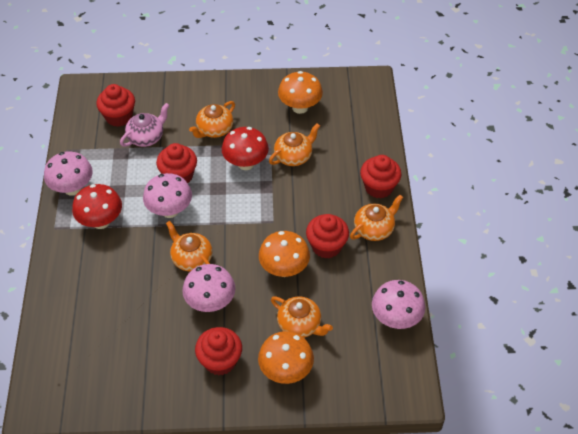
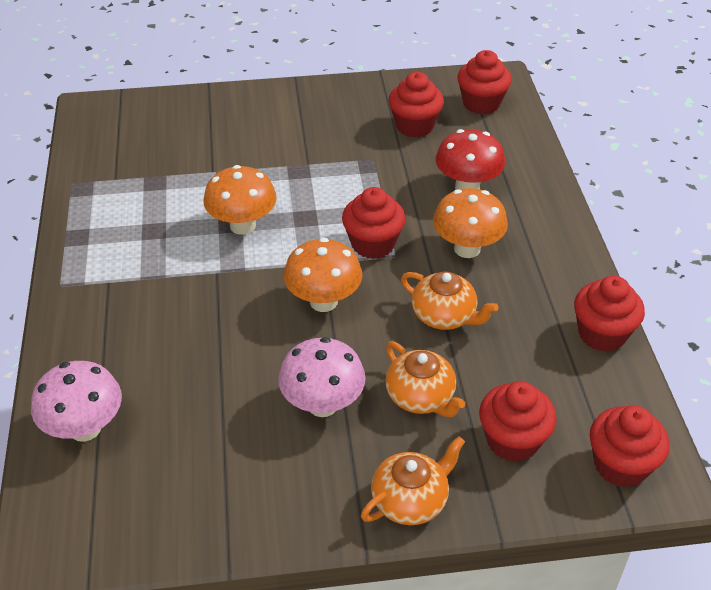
orange teapot: [166,221,212,271] [189,101,235,138] [269,123,320,166] [271,296,333,338] [350,195,403,241] = 5 -> [361,436,465,525] [385,341,465,417] [401,272,498,330] = 3
pink mushroom: [44,152,93,196] [143,173,192,218] [182,264,235,312] [372,280,425,329] = 4 -> [31,361,122,442] [278,337,366,417] = 2
pink teapot: [120,103,169,147] = 1 -> none = 0
red cupcake: [96,84,135,127] [156,143,197,183] [195,327,242,375] [306,214,349,259] [360,155,401,199] = 5 -> [342,187,406,259] [388,72,444,137] [457,50,512,114] [479,381,557,462] [574,276,645,352] [590,405,670,488] = 6
red mushroom: [72,184,122,229] [222,127,269,170] = 2 -> [435,129,505,190] = 1

